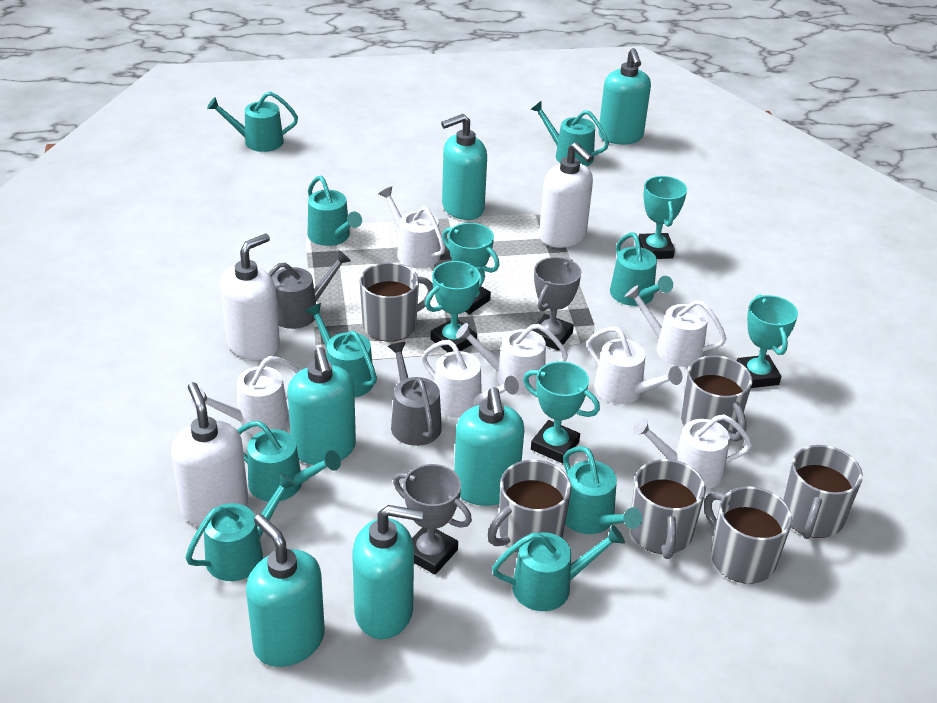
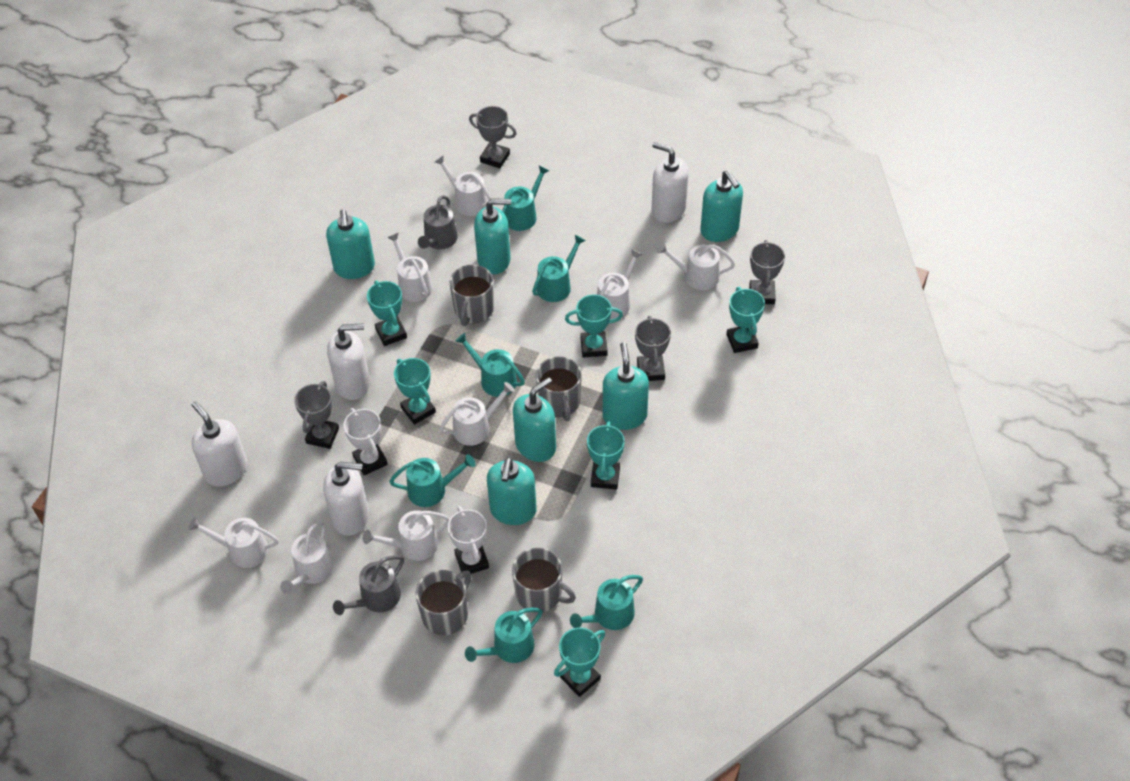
grey mug: [359,262,433,342] [488,460,571,553] [629,459,706,559] [681,355,752,442] [704,486,792,584] [783,445,863,539] = 6 -> [415,570,472,635] [450,265,494,326] [512,548,576,613] [536,356,582,421] = 4
grey trophy: [393,464,472,575] [532,257,581,350] = 2 -> [294,381,339,449] [469,106,517,168] [635,316,671,381] [749,240,785,304] = 4
turquoise trophy: [425,261,485,352] [442,223,499,314] [523,361,600,463] [639,176,687,259] [737,295,798,388] = 5 -> [367,281,407,346] [394,358,436,425] [554,627,605,697] [565,294,623,358] [587,421,625,490] [727,287,765,353] = 6
turquoise watering can: [185,473,297,581] [207,92,298,152] [238,421,341,502] [305,303,377,397] [307,176,362,246] [492,525,625,611] [530,101,609,166] [563,446,642,534] [610,232,673,306] = 9 -> [389,454,476,507] [455,333,525,397] [465,608,543,663] [502,165,549,231] [532,235,586,302] [570,575,643,630] = 6
white soap dispenser: [171,382,248,526] [220,233,280,361] [539,142,593,248] = 3 -> [192,401,247,486] [323,462,369,536] [327,323,370,400] [651,142,689,223] = 4
white trophy: none = 0 -> [343,408,388,475] [448,506,489,574] = 2
white watering can: [191,356,300,434] [379,187,445,268] [422,340,519,418] [456,323,568,394] [587,327,682,404] [625,285,726,367] [633,414,752,489] = 7 -> [188,517,278,568] [280,522,334,594] [363,510,450,561] [387,233,433,302] [435,155,491,216] [439,382,515,446] [597,249,643,319] [657,242,735,290] = 8

